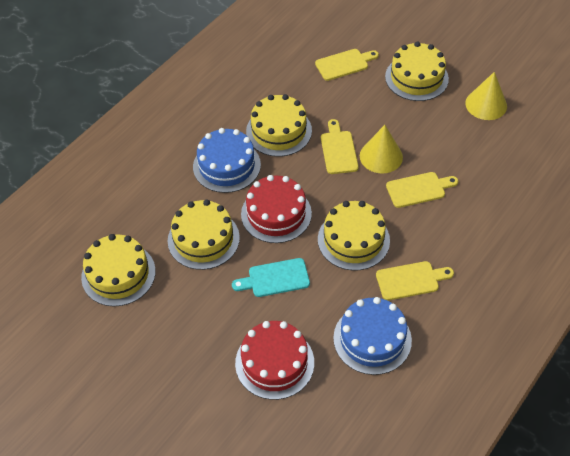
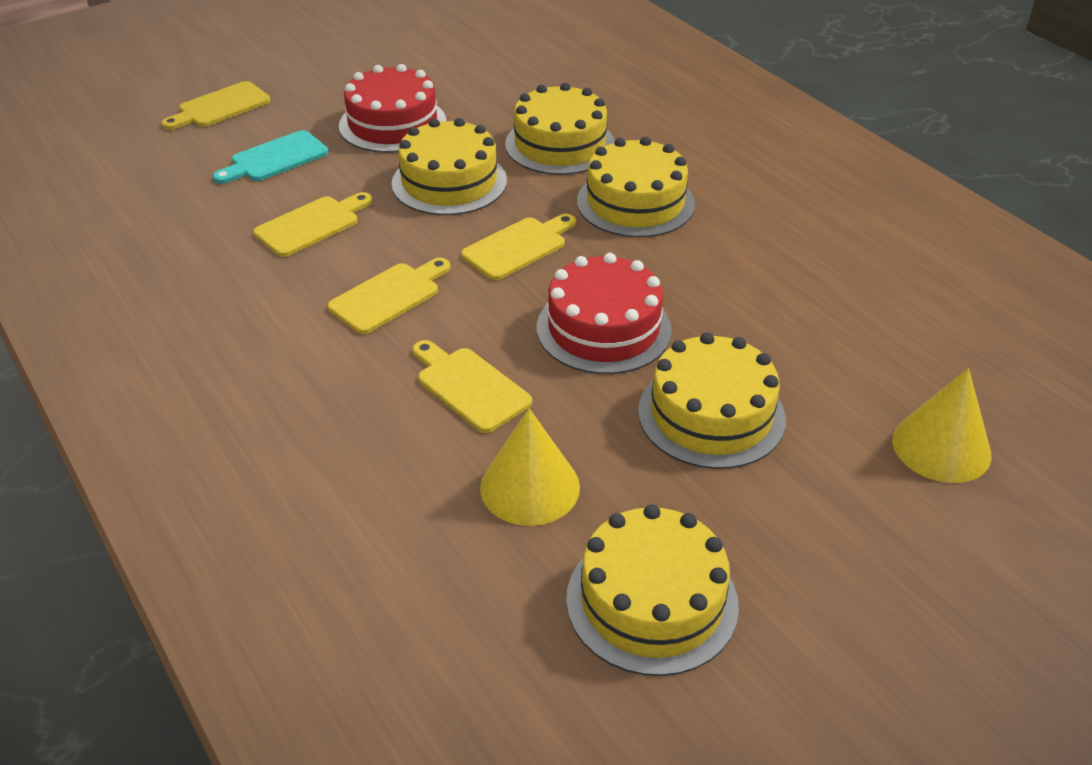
blue cake: [193,128,261,193] [333,297,412,375] = 2 -> none = 0
yellow cutting board: [315,49,379,81] [321,119,359,174] [376,261,454,300] [386,172,458,208] = 4 -> [161,81,271,130] [254,192,372,257] [328,258,450,334] [413,340,532,433] [461,214,576,280] = 5

